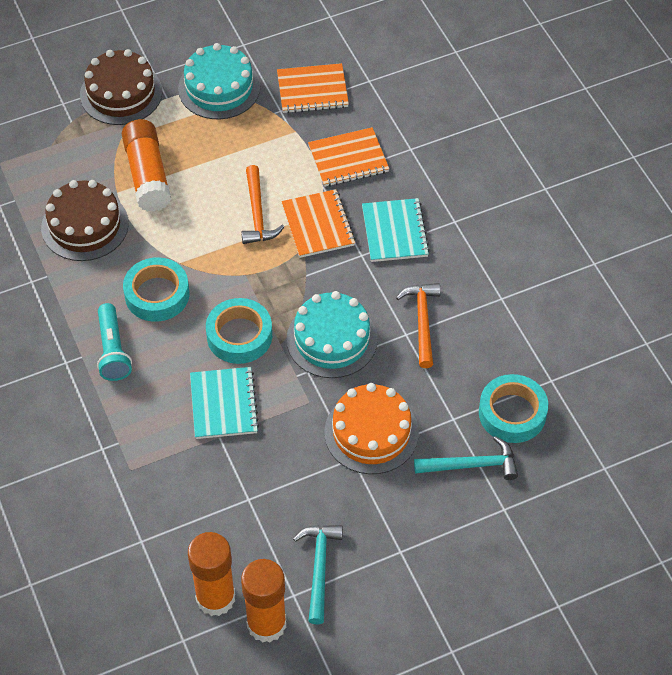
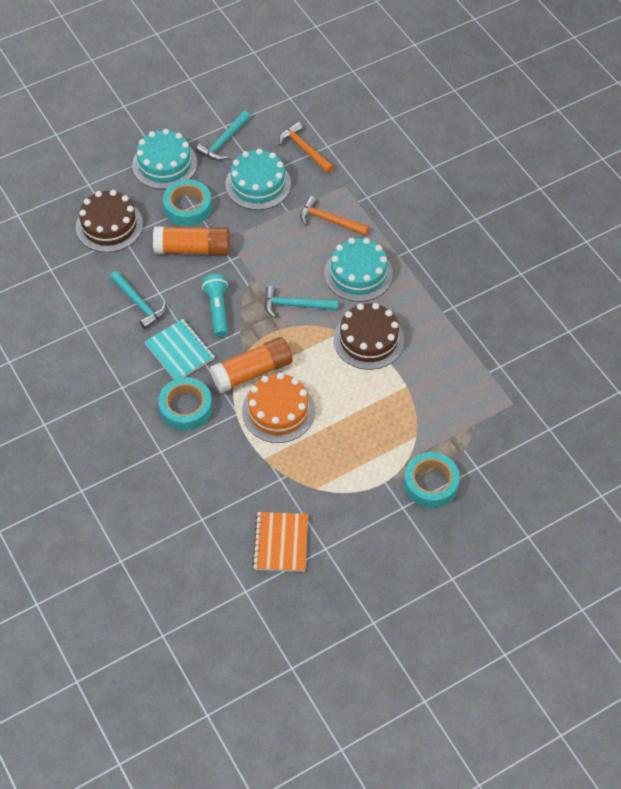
orange glue stick: [122,119,171,212] [188,532,235,616] [241,559,286,643] = 3 -> [153,226,230,255] [210,337,293,393] = 2
orange notebook: [277,63,349,113] [281,189,356,258] [308,127,389,187] = 3 -> [252,512,308,572] = 1
turquoise cake: [178,43,260,119] [286,291,378,378] = 2 -> [132,129,197,189] [225,148,291,210] [324,238,393,302] = 3
turquoise hammer: [293,525,343,624] [414,436,518,480] = 2 -> [110,271,167,329] [196,111,250,160] [265,286,338,318] = 3
turquoise notebook: [190,367,259,439] [362,198,430,262] = 2 -> [144,319,215,380] = 1

